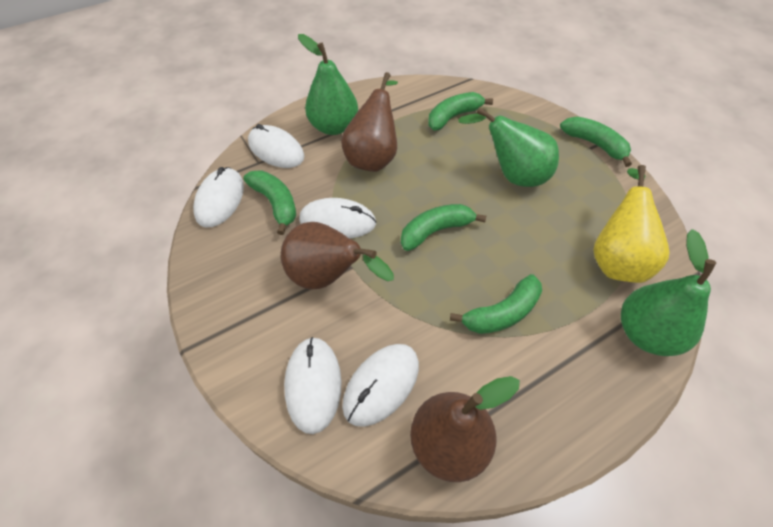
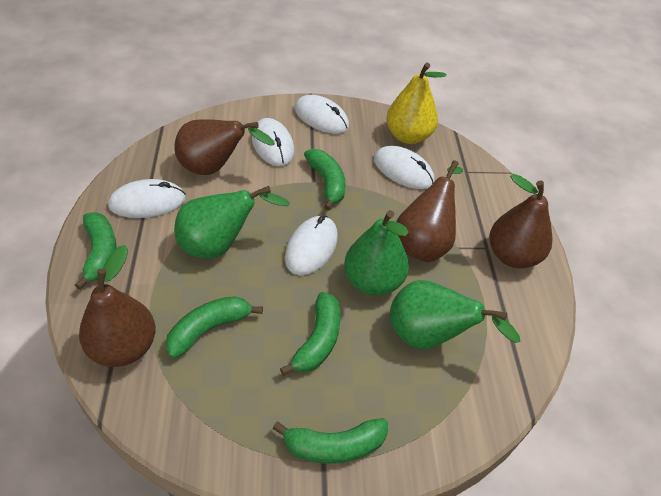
brown pear: [281,222,394,289] [341,72,398,172] [410,376,520,482] = 3 -> [79,245,156,367] [174,119,275,175] [396,160,463,262] [489,174,553,268] = 4

